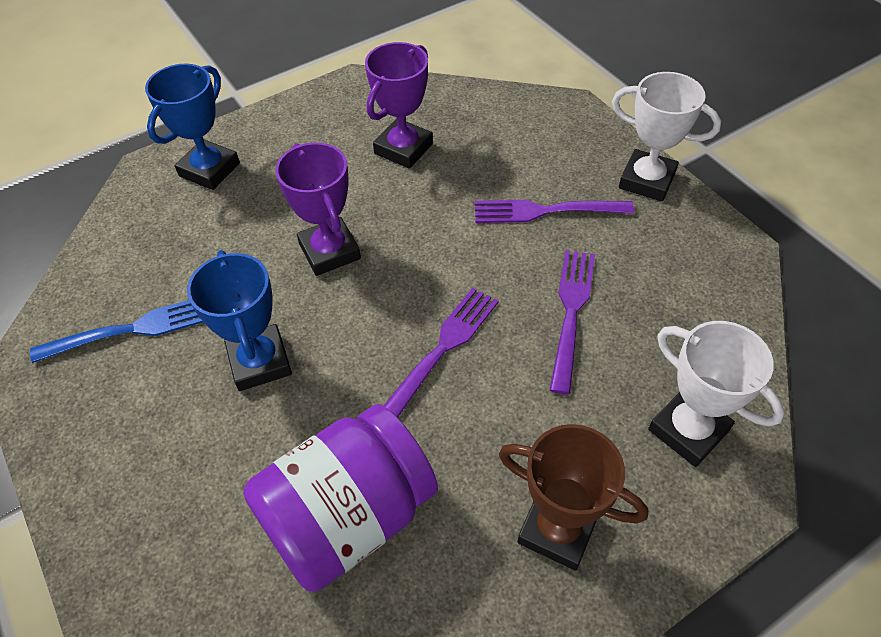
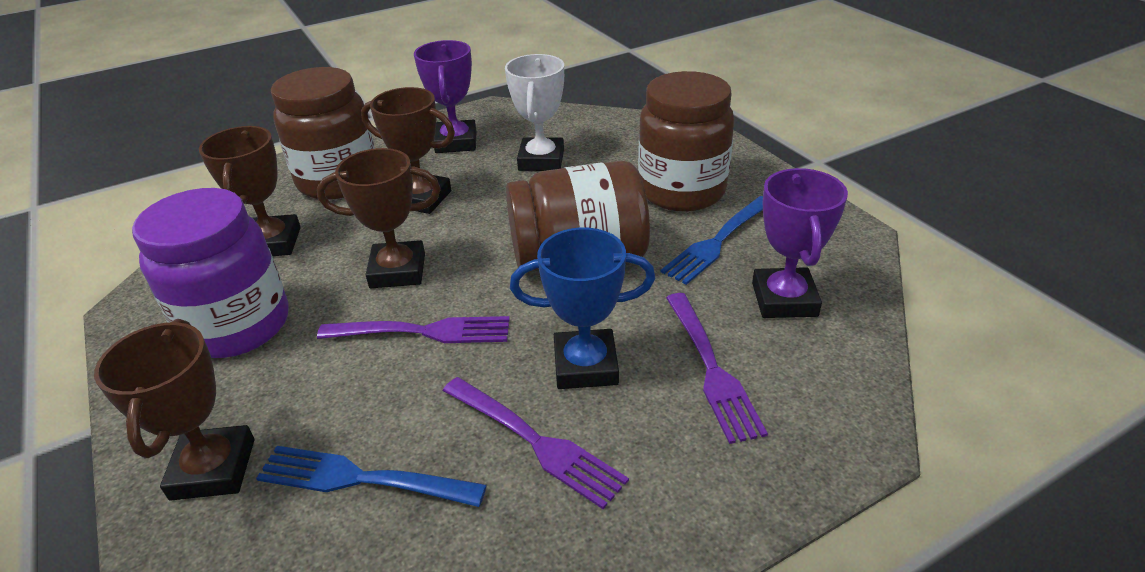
blue fork: [30,300,203,363] = 1 -> [256,446,487,507] [661,196,763,285] = 2
blue trophy: [145,64,240,190] [187,250,292,391] = 2 -> [510,228,656,389] = 1
brown jar: none = 0 -> [271,67,375,200] [506,161,650,271] [638,71,734,212] = 3
brown trophy: [499,424,648,571] = 1 -> [94,319,254,501] [199,126,301,256] [317,148,441,288] [361,87,455,214] = 4
white trophy: [612,72,721,202] [648,321,785,467] = 2 -> [505,54,564,171] = 1

